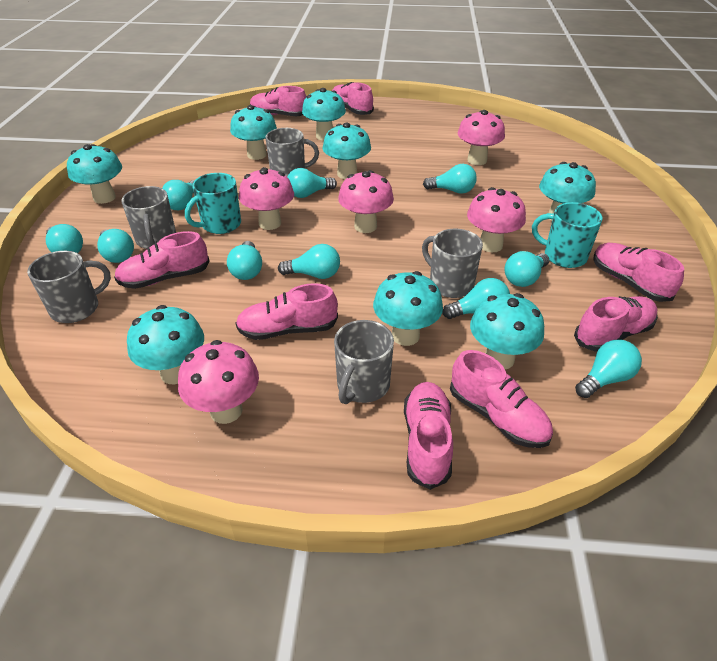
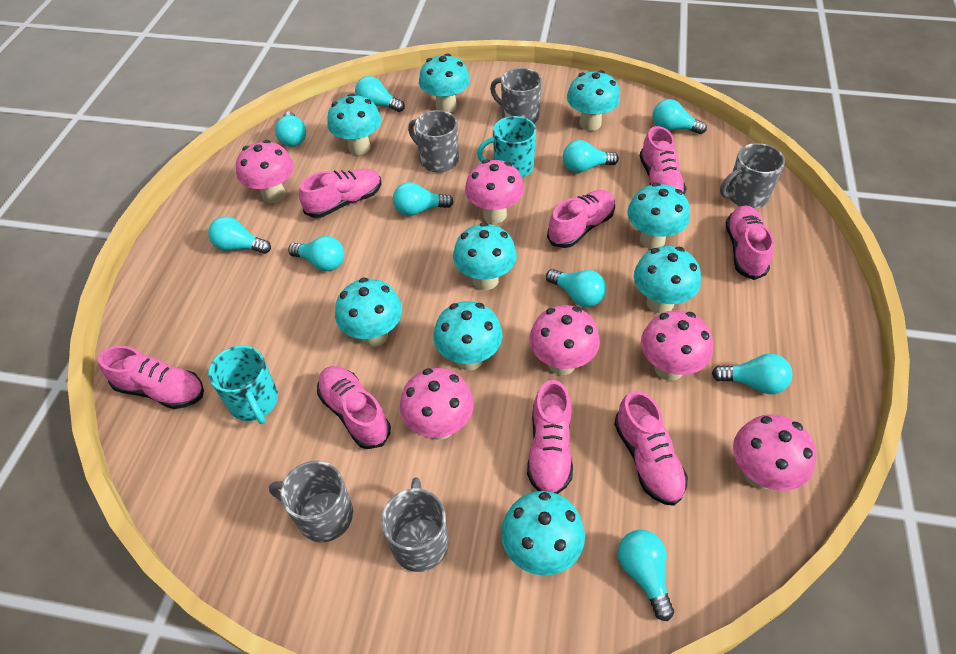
pink mushroom: [178,340,259,424] [239,167,294,230] [338,170,394,233] [458,110,505,165] [467,187,526,252] = 5 -> [236,140,294,203] [400,368,474,440] [465,159,524,223] [530,305,600,375] [641,310,713,381] [733,414,816,491] = 6
turquoise mushroom: [67,144,122,204] [127,305,204,384] [230,105,277,160] [302,88,346,140] [322,122,371,179] [373,271,443,346] [470,293,544,369] [539,162,596,221] = 8 -> [327,93,381,155] [335,278,402,347] [419,53,470,113] [433,301,503,371] [453,222,517,290] [501,491,585,576] [567,70,620,131] [628,183,690,249] [634,246,701,314] = 9

